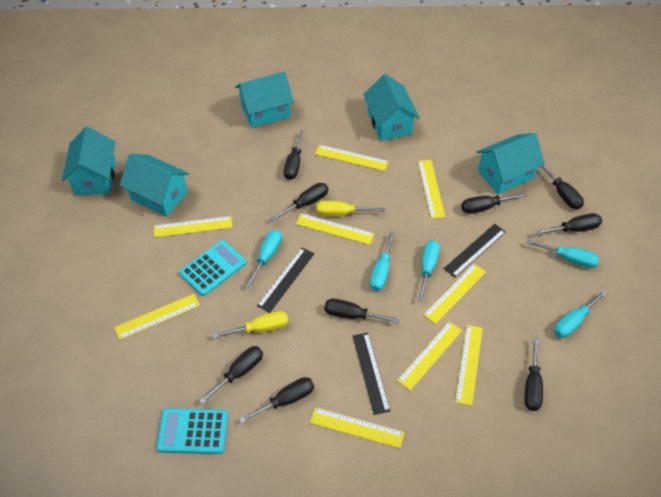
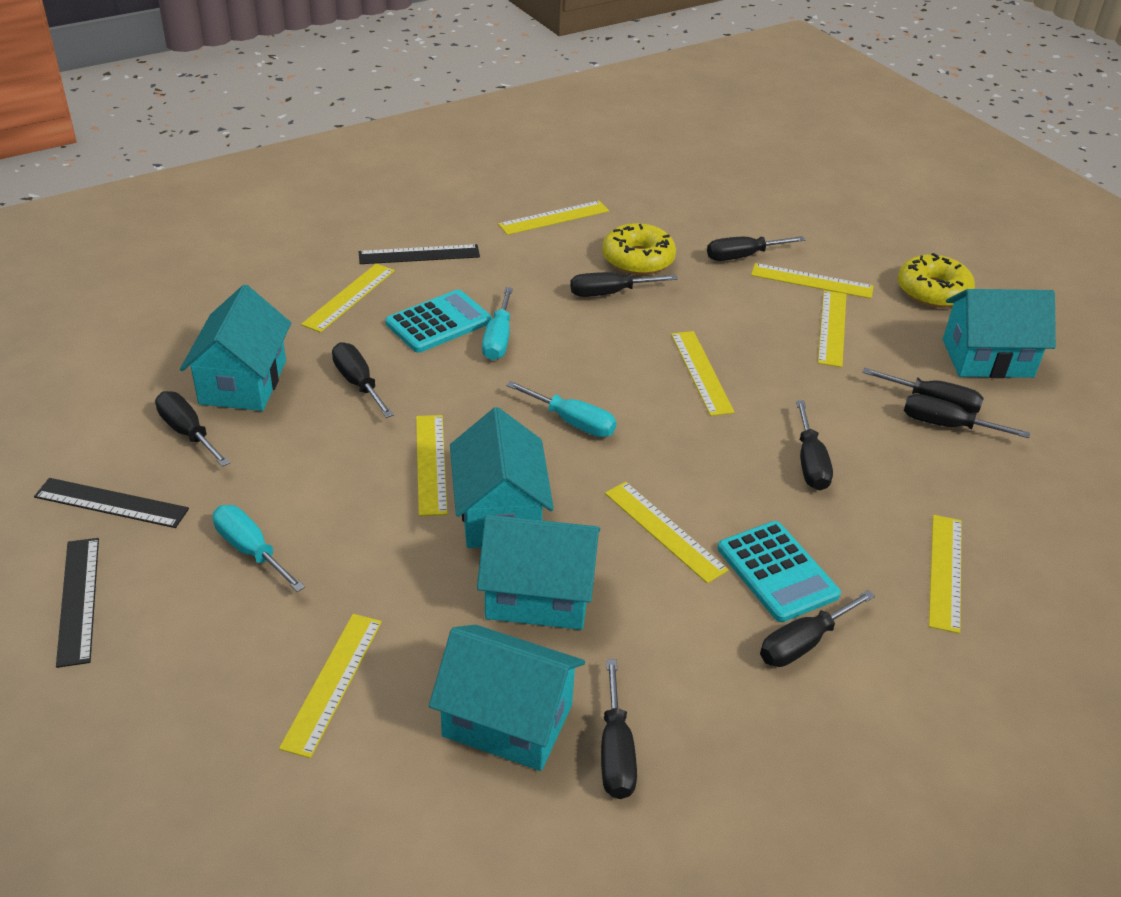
turquoise screwdriver: [246,230,282,288] [370,231,395,291] [418,240,440,301] [526,239,599,268] [554,290,607,338] = 5 -> [213,505,305,592] [482,287,513,360] [506,381,616,437] = 3
yellow donut: none = 0 -> [602,223,676,275] [898,253,975,308] = 2
yellow screwdriver: [213,311,289,338] [316,201,385,216] = 2 -> none = 0

